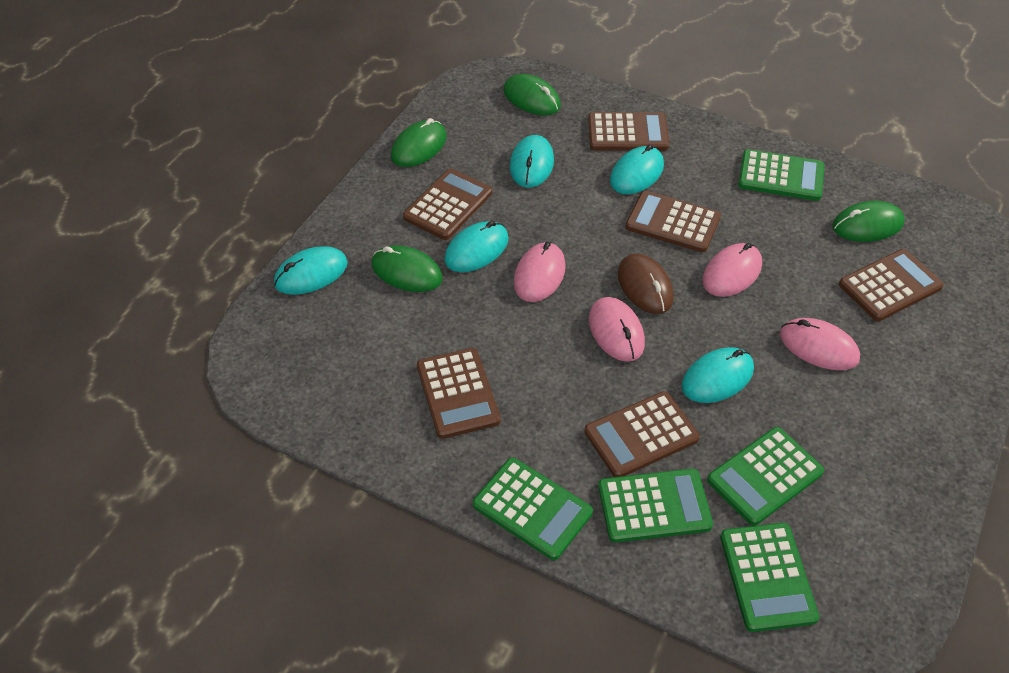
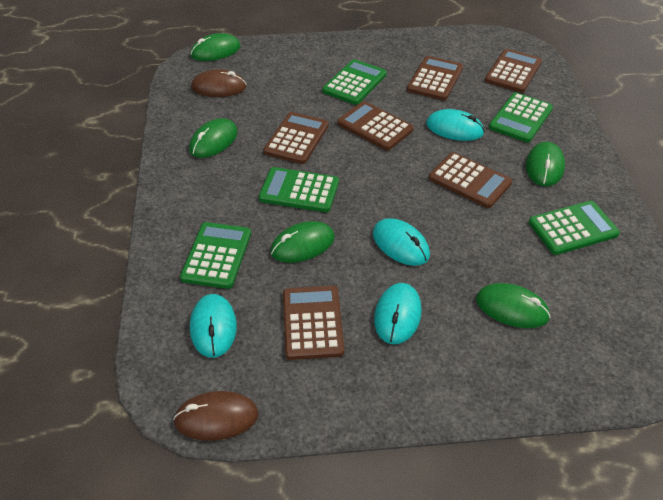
brown mouse: [618,253,673,314] = 1 -> [173,391,259,441] [191,69,246,97] = 2
green mouse: [372,245,443,292] [391,118,447,167] [503,74,561,115] [832,201,905,242] = 4 -> [189,118,238,158] [190,33,241,61] [270,221,335,263] [476,283,551,328] [526,142,565,186] = 5
pink mouse: [514,242,566,302] [589,297,645,362] [702,243,762,297] [780,318,860,370] = 4 -> none = 0
turquoise mouse: [274,246,348,295] [444,221,509,272] [510,135,554,188] [610,144,664,194] [682,347,754,403] = 5 -> [190,294,237,358] [373,218,430,266] [374,283,422,344] [426,109,485,141] = 4

